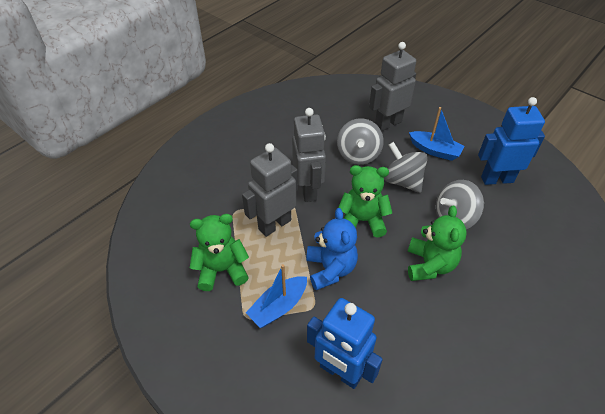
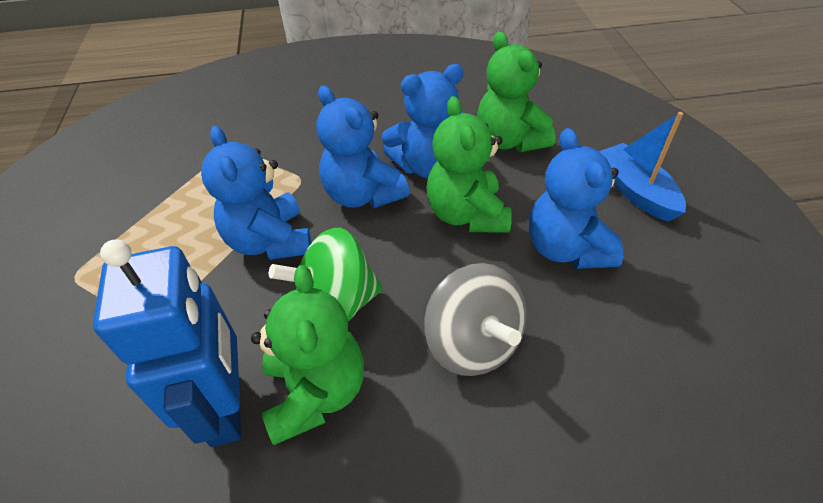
blue boat: [246,264,307,328] [409,107,464,161] = 2 -> [599,112,686,222] = 1
blue robot: [307,298,383,389] [478,97,545,185] = 2 -> [93,239,241,447] = 1
blue teddy bear: [306,208,358,290] = 1 -> [201,126,311,260] [316,85,410,208] [382,64,464,179] [529,128,624,269] = 4
green spinning top: none = 0 -> [269,228,383,322] = 1
grey robot: [242,143,298,237] [292,108,326,202] [369,42,416,131] = 3 -> none = 0
grey spinning top: [337,118,384,165] [384,142,428,193] [436,180,484,229] = 3 -> [424,263,527,376] = 1

